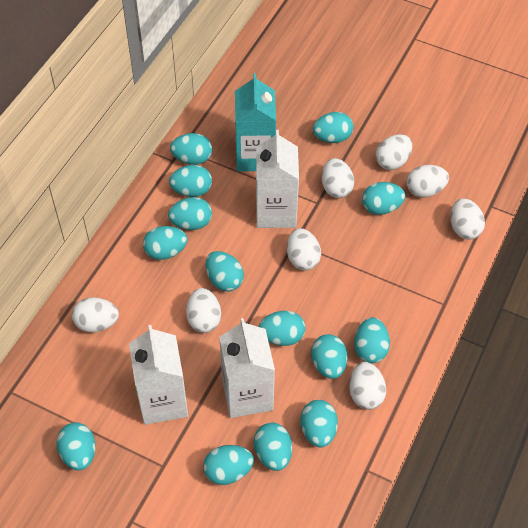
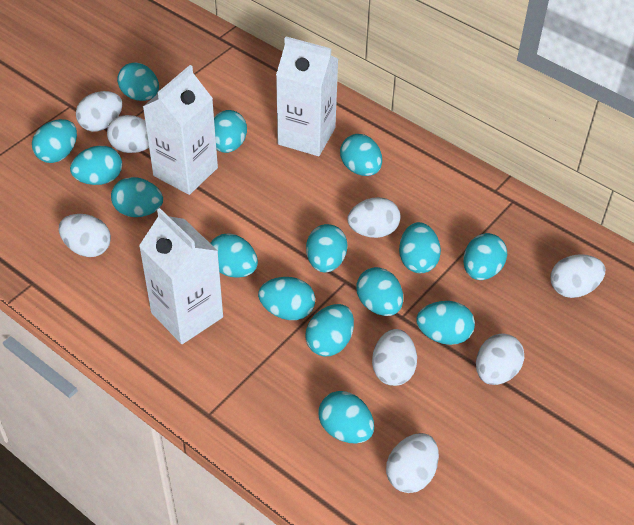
turquoise carton: [235,73,276,171] = 1 -> none = 0
turquoise egg: [57,422,96,470] [143,226,187,260] [168,197,212,230] [169,165,212,197] [170,133,212,165] [203,445,254,485] [206,251,244,291] [254,423,292,471] [259,311,305,346] [300,400,338,448] [311,334,347,379] [313,112,353,143] [354,317,390,363] [362,182,405,215] = 14 -> [32,119,77,163] [70,146,122,185] [111,177,163,217] [117,62,159,101] [210,233,258,278] [214,110,247,153] [258,277,315,320] [305,304,354,356] [306,224,348,272] [319,391,374,444] [340,134,382,176] [356,267,403,316] [399,222,441,273] [417,301,475,345] [463,233,507,280] = 15

